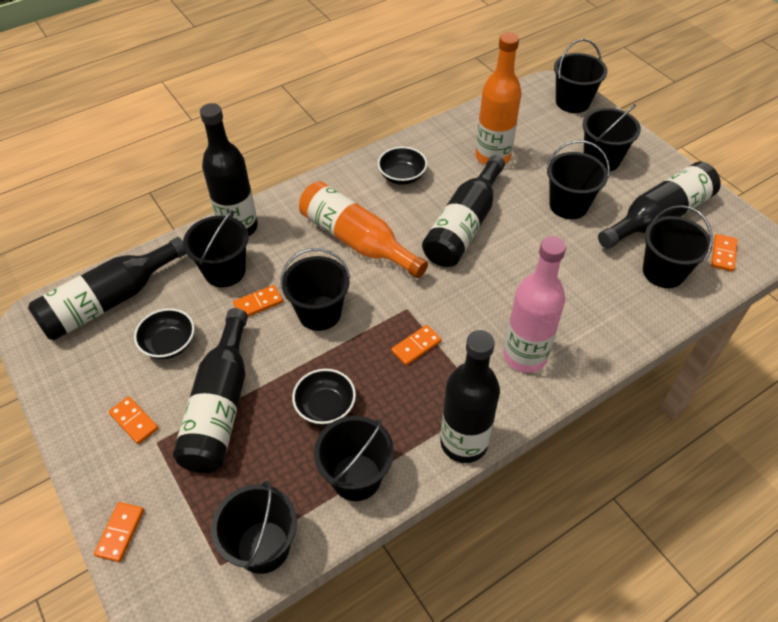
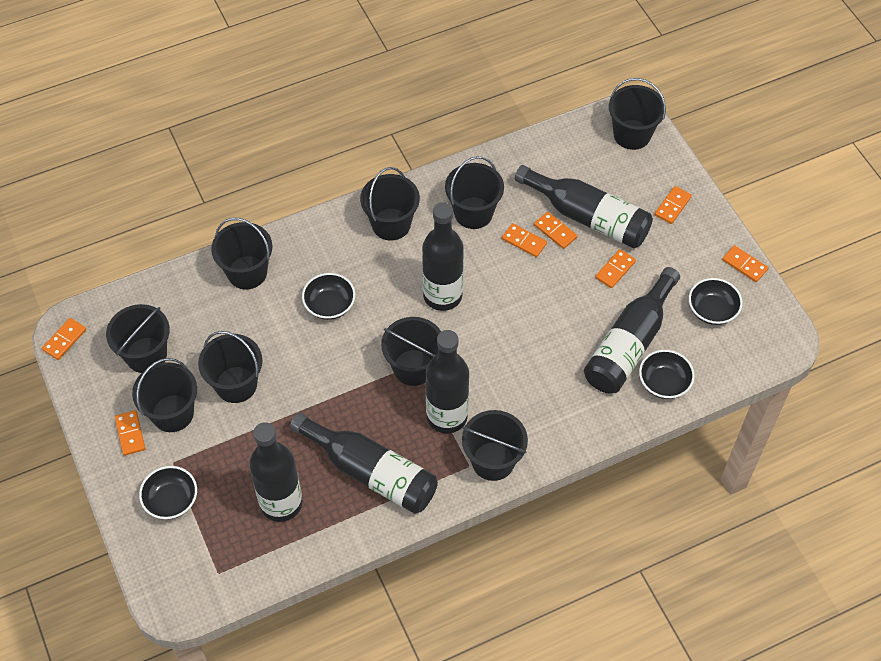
black bowl: [134,308,195,359] [292,369,356,425] [378,147,427,185] = 3 -> [139,466,197,519] [302,273,355,320] [639,350,695,399] [689,278,743,325] = 4
black bucket: [183,210,249,287] [211,481,297,574] [280,248,350,331] [314,416,394,501] [546,140,610,219] [554,39,608,113] [583,104,641,171] [643,205,712,288] = 8 -> [106,304,170,373] [132,358,197,432] [198,331,262,403] [211,218,272,289] [360,167,420,240] [381,317,441,386] [445,156,504,229] [462,410,528,481] [609,78,666,150] = 9
orange bottle: [299,181,428,278] [475,32,521,165] = 2 -> none = 0
orange domino: [94,502,144,562] [108,396,159,444] [233,285,283,317] [391,325,442,366] [711,234,738,272] = 5 -> [42,318,86,360] [115,410,145,456] [502,223,547,257] [534,212,577,249] [595,249,636,288] [655,186,692,224] [722,245,768,282] = 7
pink bottle: [503,236,566,373] = 1 -> none = 0

